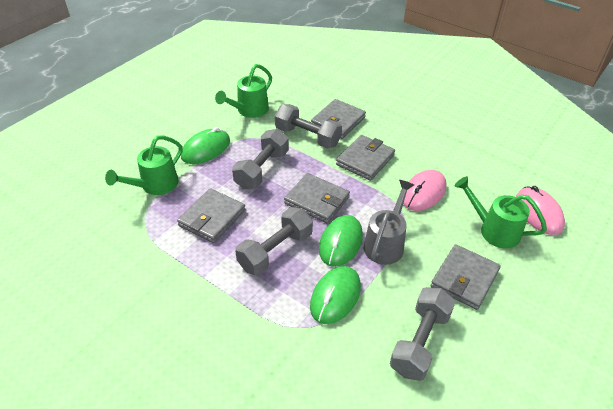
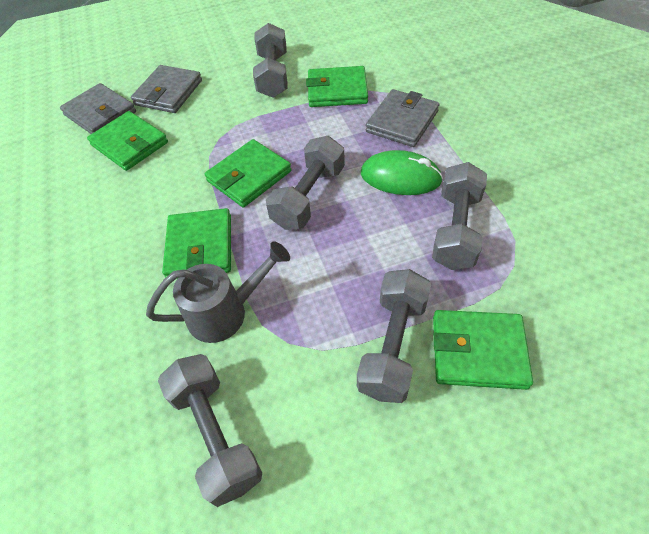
green mouse: [181,127,230,164] [310,266,361,324] [319,215,363,267] = 3 -> [361,150,443,195] = 1
green wallet: none = 0 -> [87,111,168,171] [162,208,231,279] [205,139,291,208] [306,66,368,107] [433,310,533,390] = 5
green watering can: [105,135,183,195] [215,64,272,118] [455,176,547,248] = 3 -> none = 0
grey dumbbell: [232,129,289,189] [235,207,313,275] [275,104,342,149] [390,287,455,381] = 4 -> [158,354,262,507] [253,23,288,98] [266,136,345,230] [357,269,431,403] [432,162,487,270] = 5
grey wallet: [177,188,246,243] [284,173,350,223] [311,99,366,139] [336,135,395,181] [431,244,501,310] = 5 -> [60,83,136,134] [131,65,202,113] [366,89,439,147] = 3
pink mouse: [403,170,447,211] [516,186,565,235] = 2 -> none = 0

